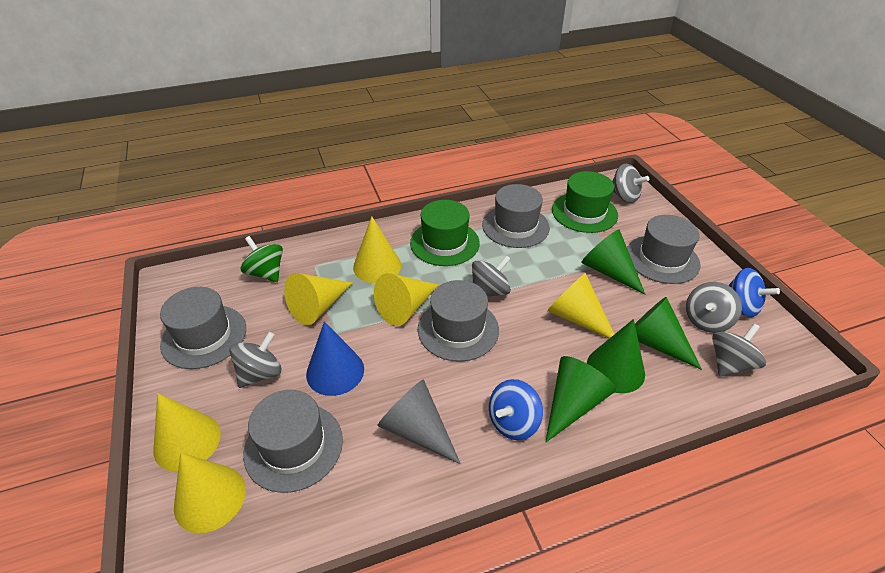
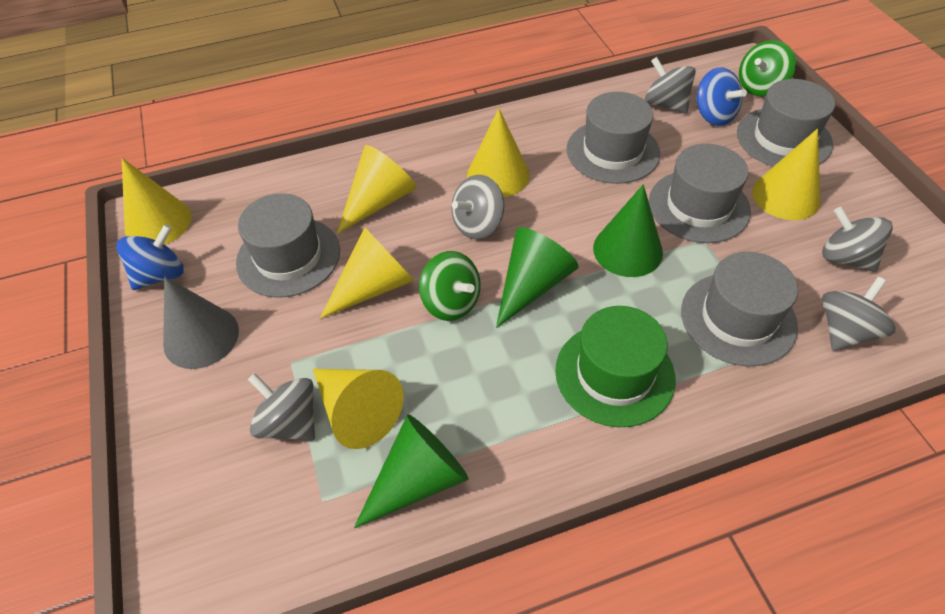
blue cone: [306,321,364,396] = 1 -> none = 0
green cone: [546,356,616,442] [581,229,645,294] [587,319,645,393] [635,297,702,370] = 4 -> [354,414,469,528] [496,227,579,328] [593,184,663,277] = 3
green hat: [410,200,480,266] [552,171,618,233] = 2 -> [555,306,676,427] = 1
green spinning top: [241,236,283,282] = 1 -> [419,251,481,321] [739,40,796,97] = 2

